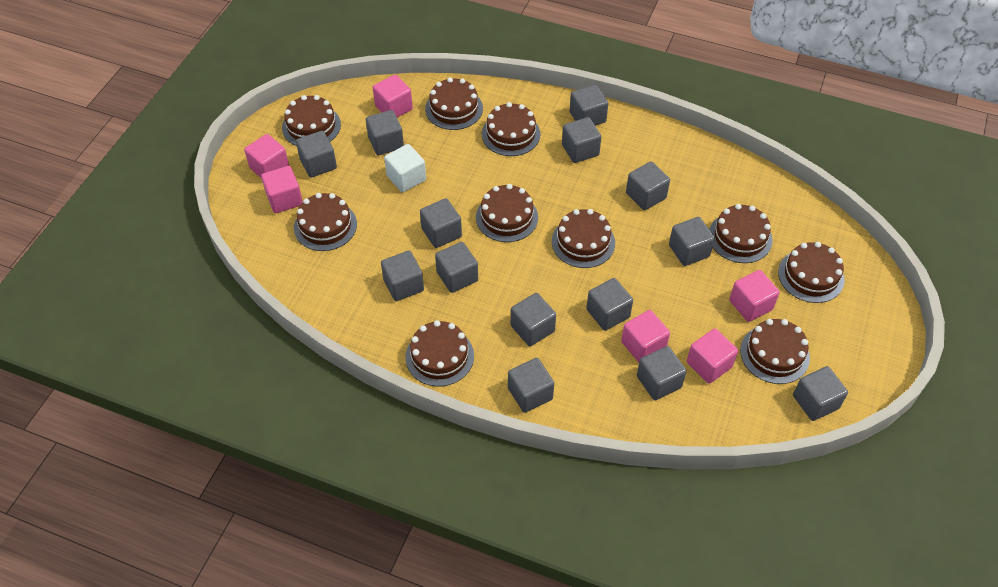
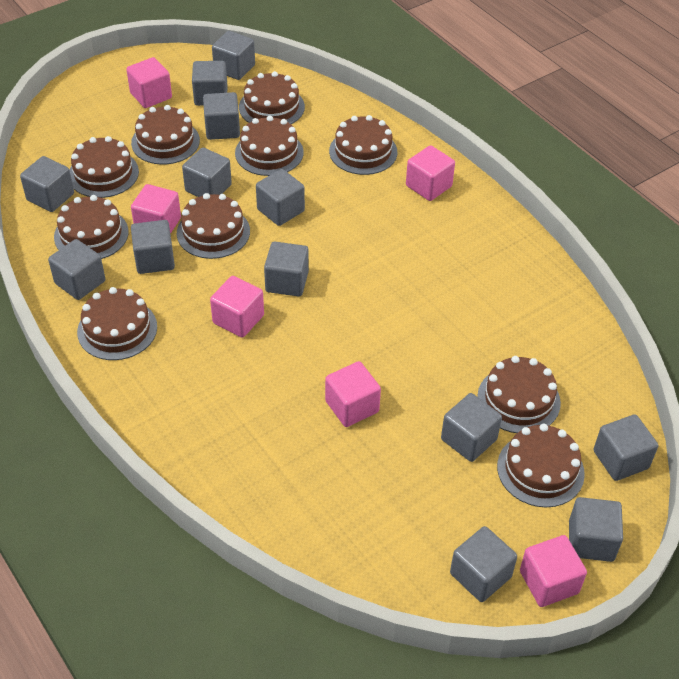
grey cube: [296,131,337,178] [366,110,404,155] [381,251,424,301] [420,198,462,248] [435,242,478,293] [508,358,554,413] [511,293,556,346] [562,117,601,163] [570,85,608,126] [586,278,633,331] [626,161,670,210] [637,346,687,400] [669,217,715,266] [793,366,848,421] = 14 -> [20,156,74,212] [48,239,105,300] [131,220,175,274] [182,148,232,197] [192,61,228,106] [203,92,240,140] [212,31,255,80] [256,169,305,226] [264,242,309,297] [441,393,502,462] [450,526,517,602] [569,497,623,562] [594,414,658,481] = 13
white cube: [384,144,426,192] = 1 -> none = 0

